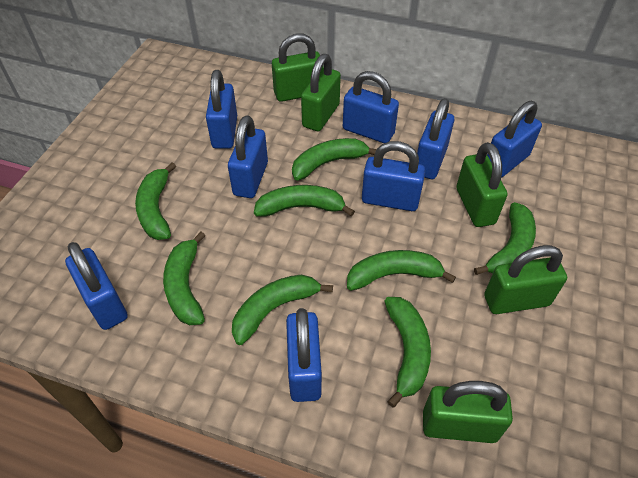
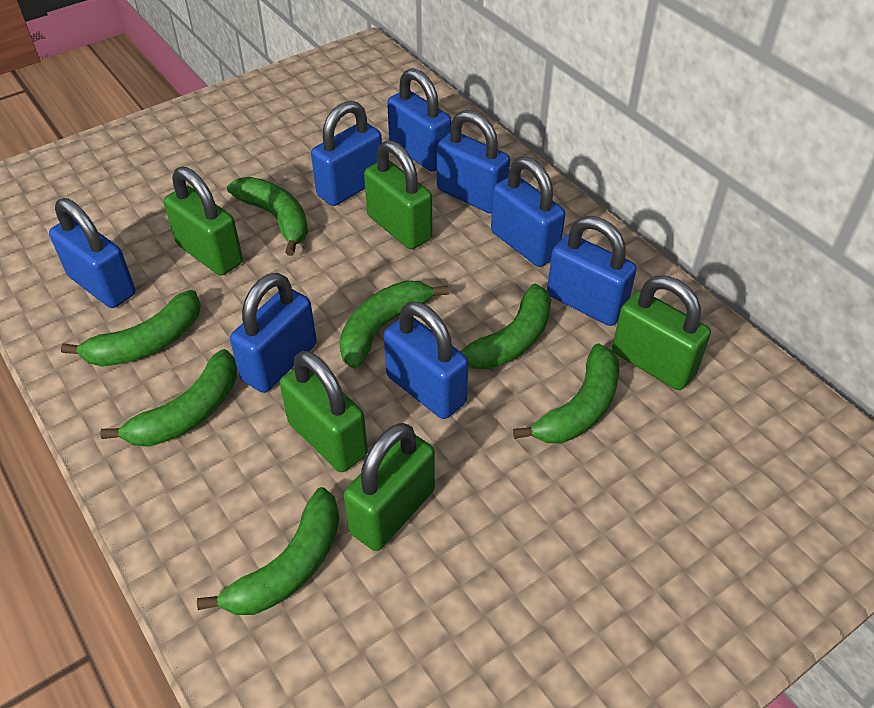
green banana: [135,162,176,240] [163,232,205,325] [232,275,333,345] [254,185,355,217] [292,138,377,181] [347,250,456,291] [384,297,431,407] [474,202,536,275] = 8 -> [61,290,201,367] [100,349,237,447] [197,487,339,615] [227,177,308,256] [339,280,449,369] [460,284,551,370] [513,343,619,443] = 7

